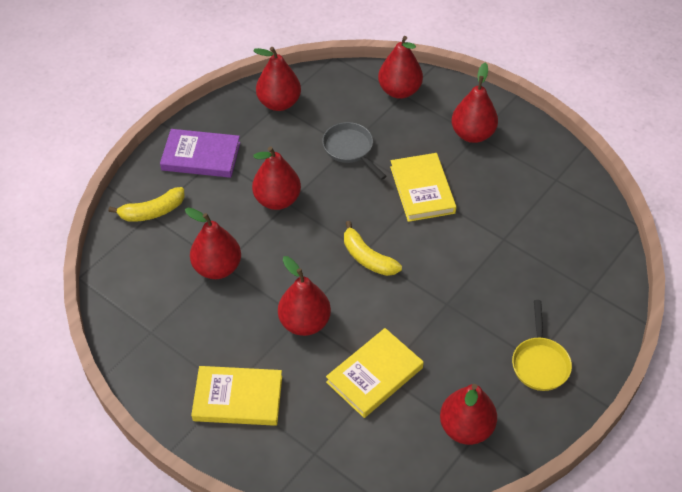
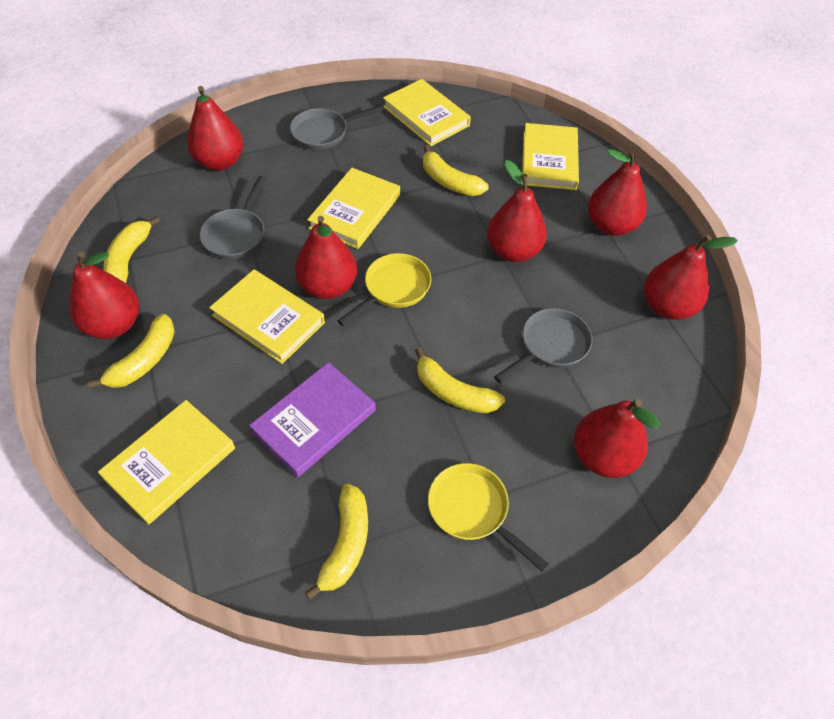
grey pan: [322,122,387,179] = 1 -> [200,176,266,259] [290,105,383,150] [494,308,592,383] = 3
yellow banana: [109,187,185,222] [344,221,402,276] = 2 -> [88,314,175,389] [103,216,160,283] [305,484,368,600] [415,347,505,413] [423,145,489,196] = 5
yellow book: [191,366,282,426] [326,328,424,418] [390,153,456,222] = 3 -> [98,400,235,524] [209,269,325,364] [307,168,400,249] [383,79,471,146] [522,123,579,190] = 5
yellow pan: [512,300,572,391] = 1 -> [337,253,431,326] [428,463,549,572] = 2

